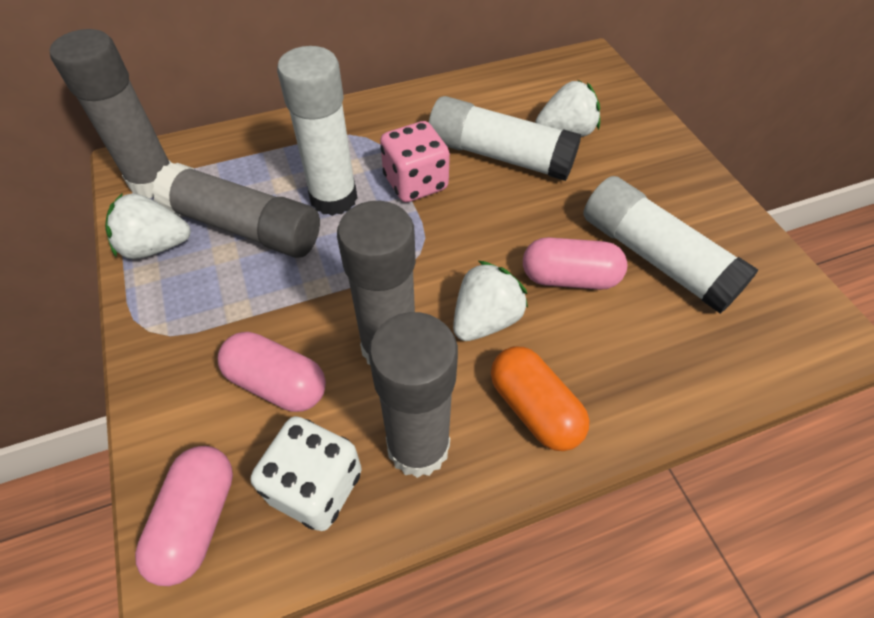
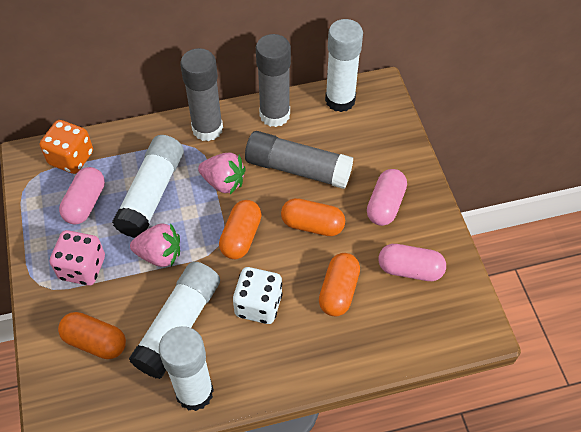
grey glue stick: [49,29,171,199] [152,162,320,258] [337,201,416,365] [368,312,458,478] = 4 -> [180,48,223,141] [245,131,353,189] [256,34,291,127] = 3
orange capsule: [491,347,589,451] = 1 -> [58,312,126,359] [219,200,262,259] [281,198,345,236] [319,253,360,316] = 4
orange dice: none = 0 -> [40,120,93,174] = 1
pink strawberry: none = 0 -> [130,223,180,267] [198,152,246,194] = 2
white glue stick: [277,46,357,216] [429,96,581,181] [583,176,758,314] = 3 -> [112,135,184,238] [129,261,220,379] [159,326,214,411] [325,19,363,112] = 4
white strawberry: [105,194,191,259] [453,260,528,341] [535,80,600,137] = 3 -> none = 0

